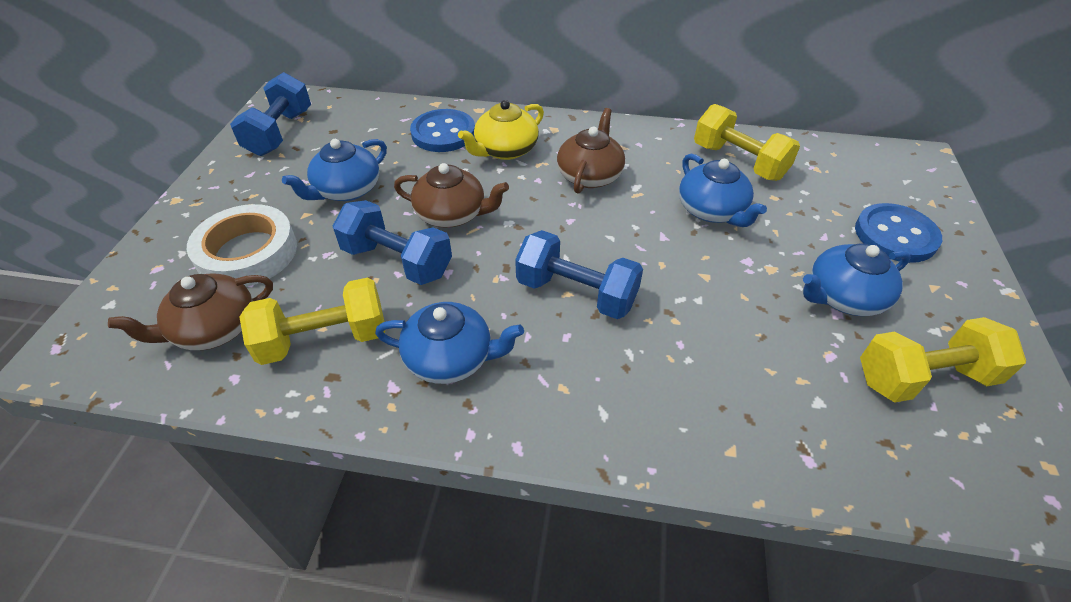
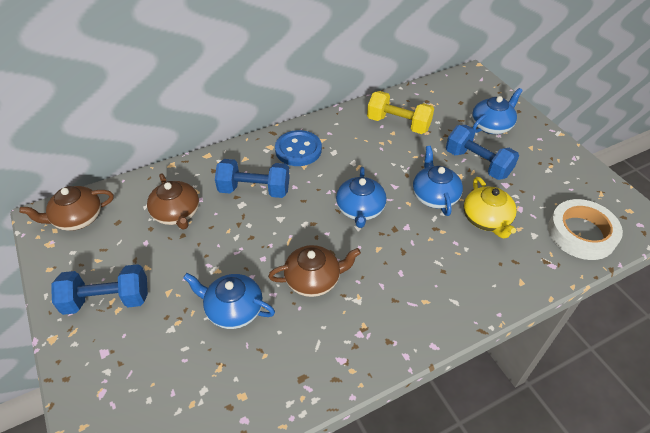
blue button: [410,109,475,152] [855,203,942,263] = 2 -> [275,130,322,166] = 1
yellow dumbbell: [240,277,385,365] [694,104,800,181] [860,317,1026,403] = 3 -> [367,91,434,134] = 1

